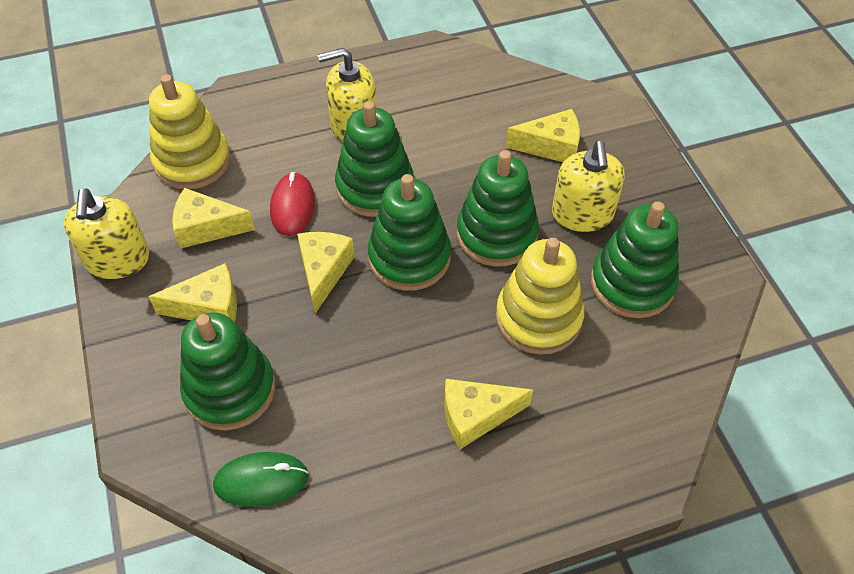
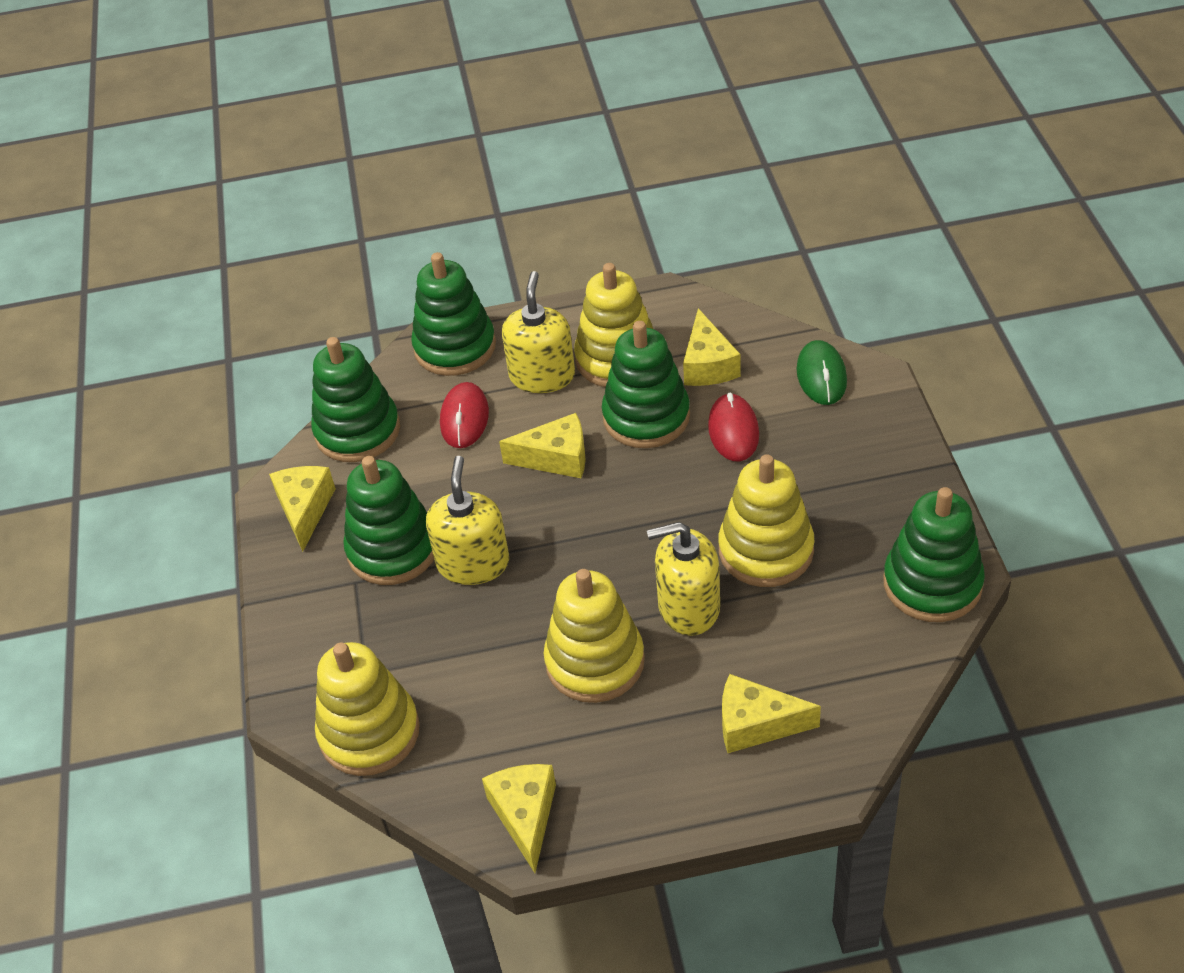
red mouse: [270,172,315,236] = 1 -> [440,382,489,448] [708,393,759,462] = 2
yellow stacking toy: [149,74,230,189] [496,238,585,355] = 2 -> [315,642,420,776] [544,569,645,703] [574,263,653,387] [718,454,814,587] = 4

